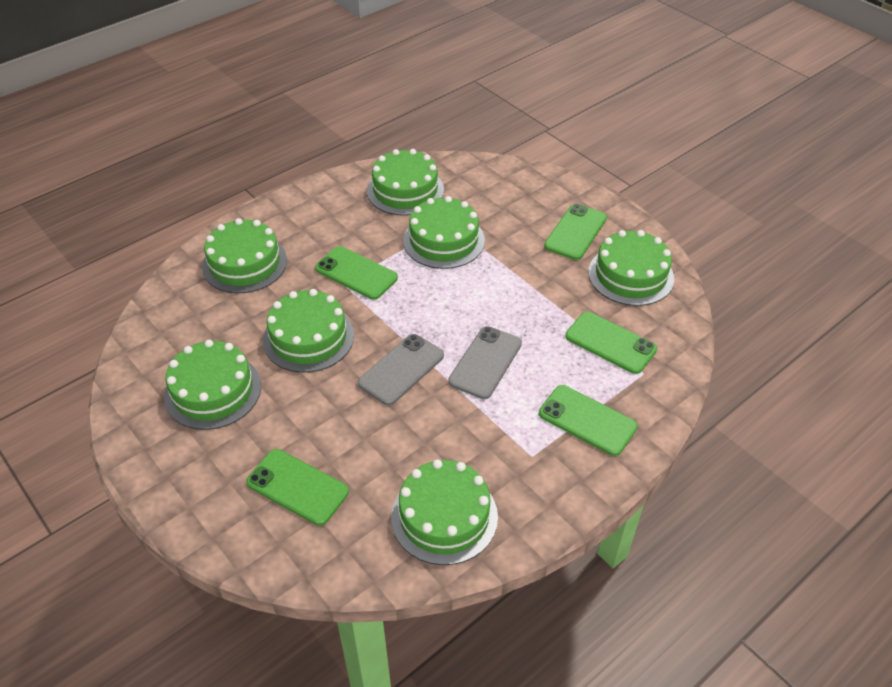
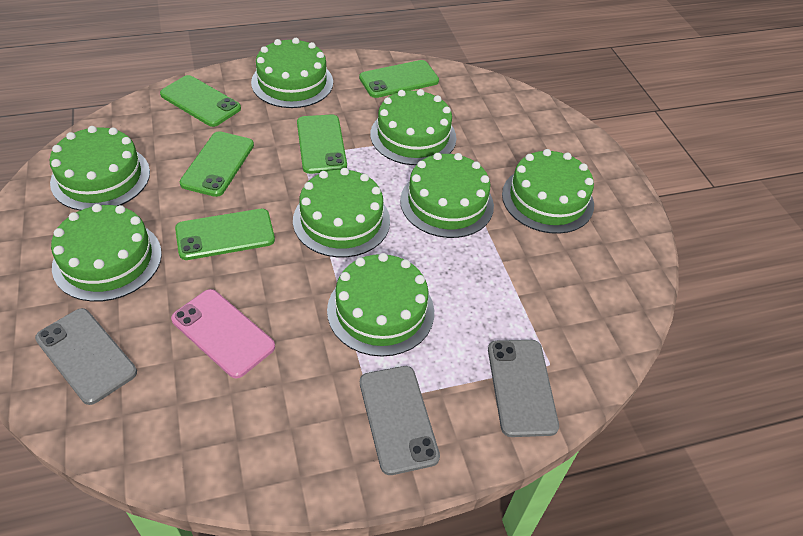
green cake: [164,340,261,430] [202,218,287,293] [263,289,354,373] [367,149,444,216] [391,459,498,565] [403,196,485,269] [588,230,674,306] = 7 -> [50,126,150,211] [51,204,162,302] [251,38,333,108] [293,168,390,257] [327,253,434,356] [370,89,456,165] [400,153,494,238] [502,149,594,234] = 8
grey phone: [358,334,444,406] [448,326,522,399] = 2 -> [35,308,137,405] [360,366,440,475] [488,340,559,437] = 3
pink phone: none = 0 -> [171,289,275,378] = 1

